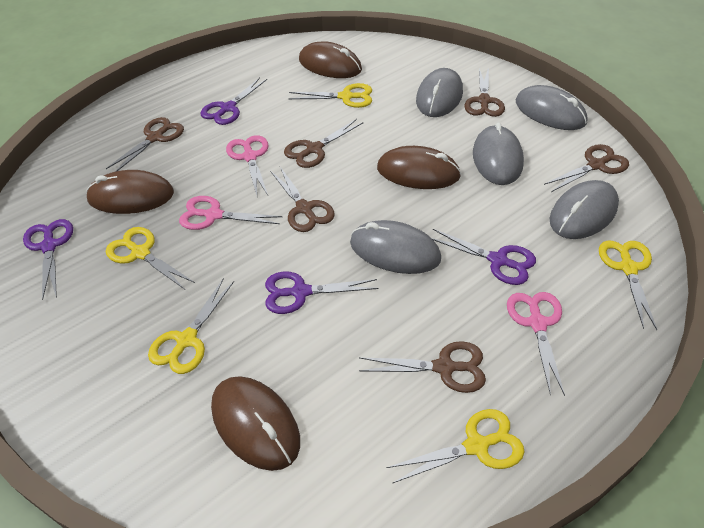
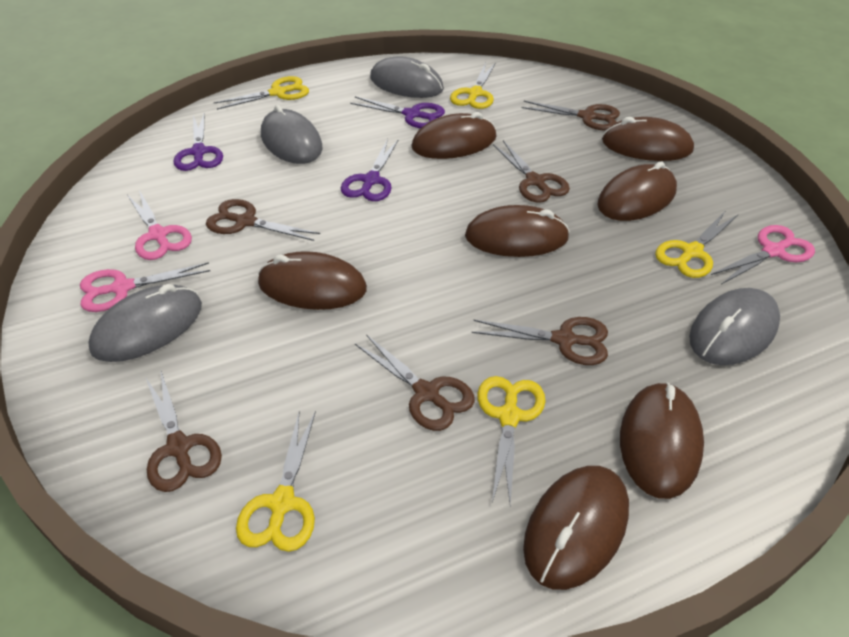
brown mouse: [86,170,174,214] [211,376,300,471] [299,41,362,78] [377,146,461,189] = 4 -> [258,251,367,310] [411,112,496,159] [465,205,570,257] [523,466,629,590] [597,161,677,221] [602,117,694,161] [620,382,704,499] = 7
grey mouse: [350,220,441,274] [416,68,463,117] [473,122,524,185] [516,85,588,130] [550,180,619,239] = 5 -> [88,284,202,362] [261,105,322,164] [370,56,444,98] [689,288,780,365] = 4
purple scissors: [23,219,73,300] [201,78,267,125] [265,272,379,314] [431,229,536,285] = 4 -> [173,114,223,171] [341,139,399,201] [350,97,445,128] = 3

